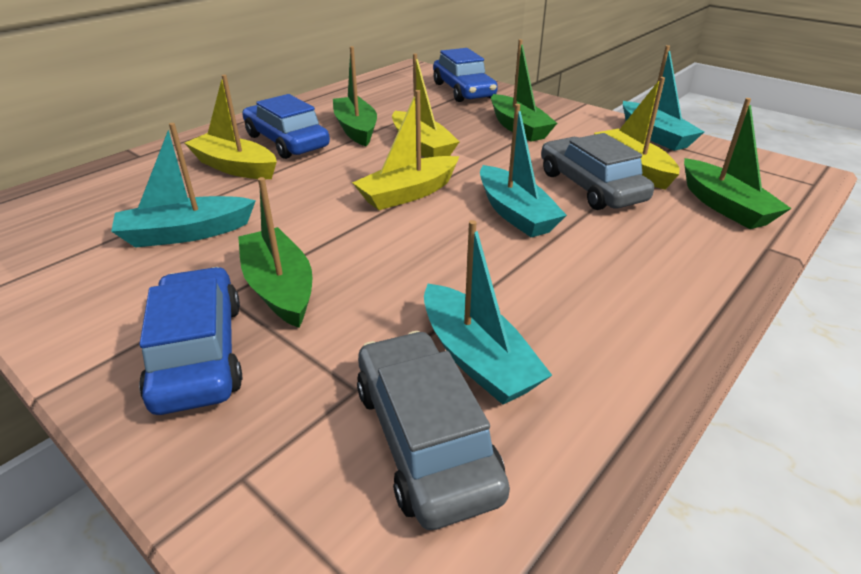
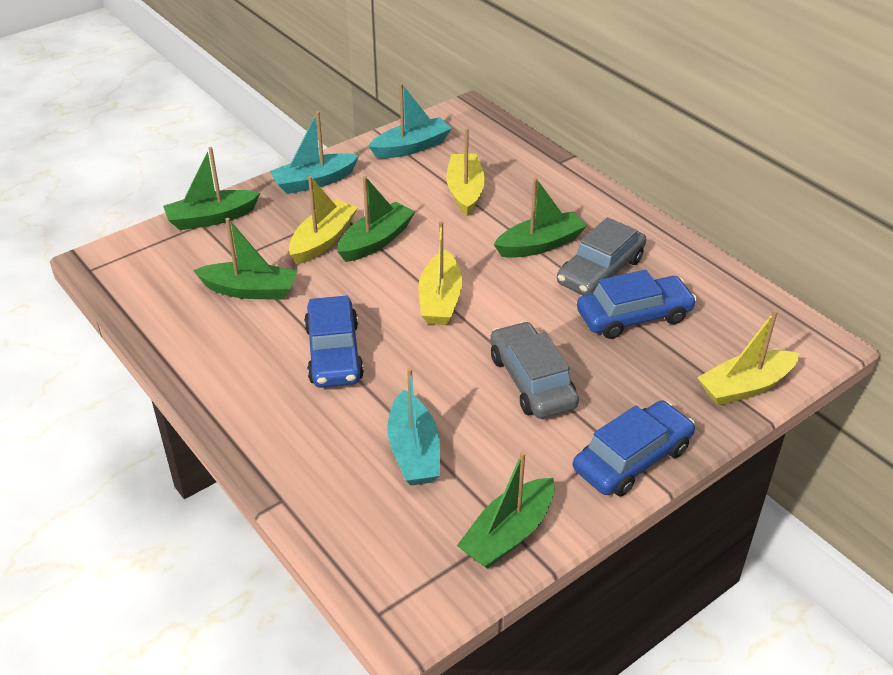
green boat: [238,177,312,328] [333,46,377,146] [491,39,557,142] [684,98,792,229] = 4 -> [163,147,260,230] [193,218,297,300] [337,176,415,262] [457,452,555,569] [494,177,587,258] = 5
turquoise boat: [111,123,256,248] [424,220,552,405] [480,104,567,237] [623,45,704,151] = 4 -> [269,111,359,194] [368,83,452,158] [387,368,440,485] = 3

